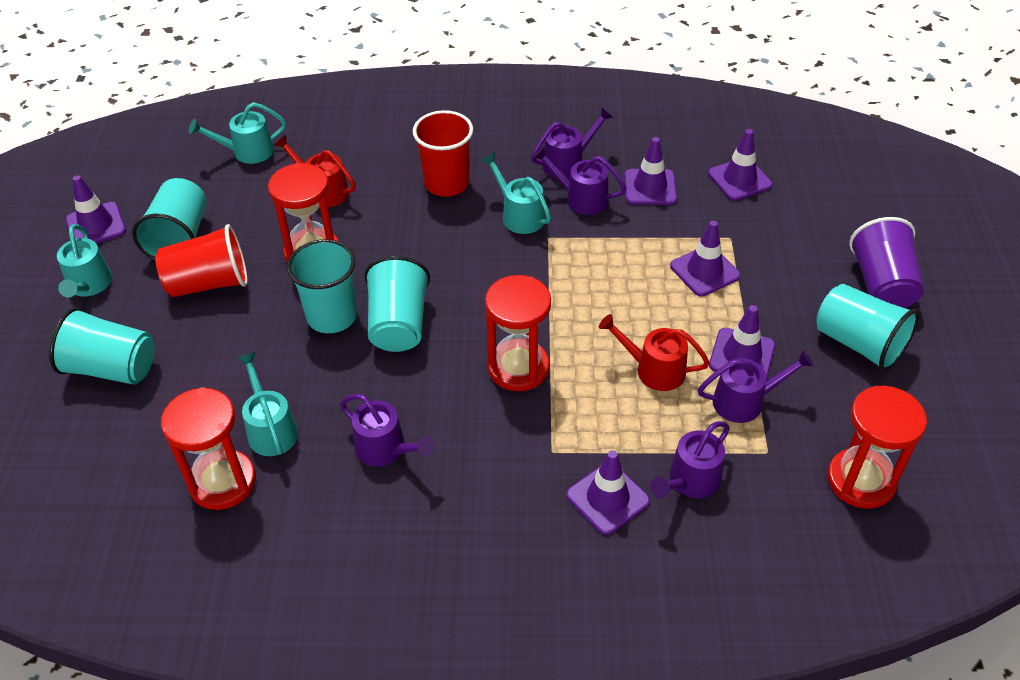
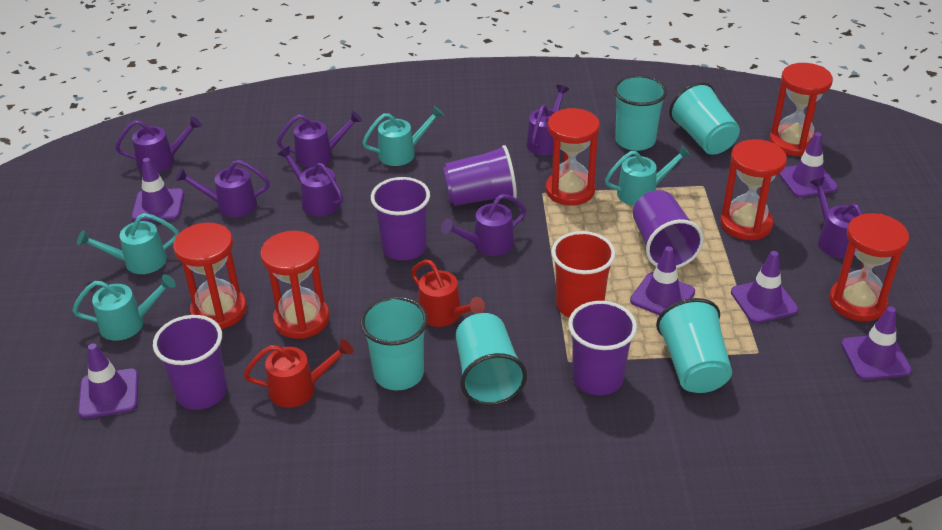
purple cup: [849,217,924,308] = 1 -> [153,315,227,410] [371,177,430,261] [443,145,517,206] [568,301,637,395] [633,190,704,268] = 5
purple watering can: [340,394,435,467] [531,108,613,178] [532,146,627,215] [650,421,730,498] [698,350,814,423] = 5 -> [115,116,202,173] [175,160,270,217] [277,111,362,168] [277,146,343,216] [441,194,526,256] [526,85,569,156] [810,177,863,259] = 7
red cup: [155,224,247,297] [413,110,473,197] = 2 -> [551,231,615,317] = 1
red hourglass: [161,387,256,510] [268,163,339,263] [485,275,551,392] [828,386,927,509] = 4 -> [173,223,247,329] [260,231,330,339] [546,108,600,206] [720,139,787,240] [769,63,833,156] [829,213,909,321] = 6

